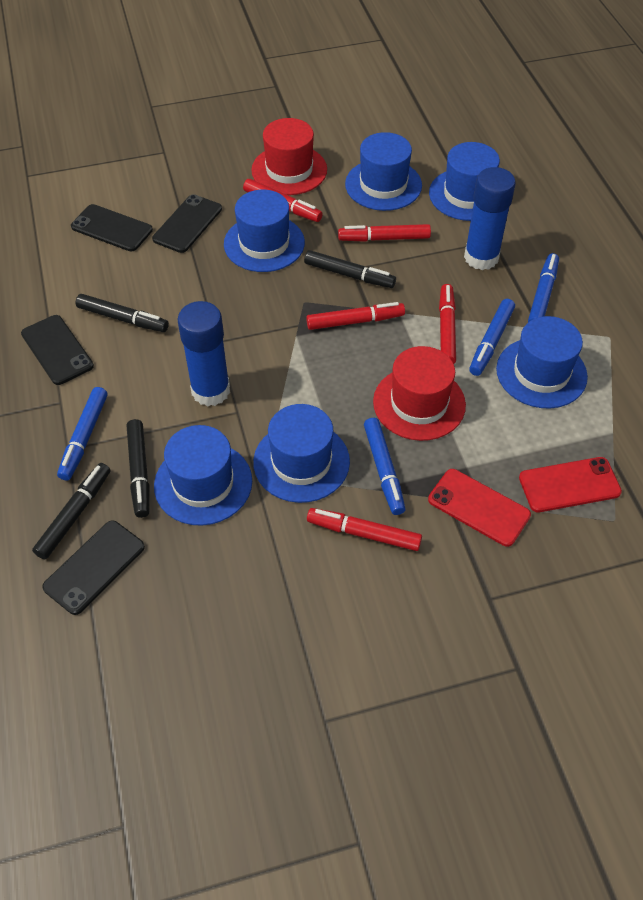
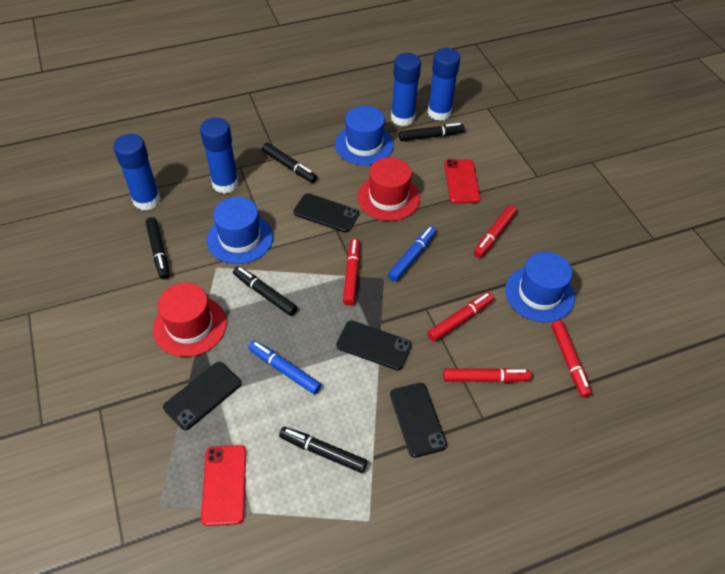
black marker: [32,463,110,559] [76,294,169,332] [127,419,149,518] [304,250,396,288] = 4 -> [145,217,170,279] [233,266,298,316] [262,143,317,183] [279,427,368,473] [399,123,465,141] = 5
blue glue stick: [178,301,230,407] [464,167,516,270] = 2 -> [113,134,161,211] [200,118,239,194] [391,53,421,126] [427,48,460,121] = 4
blue hat: [154,425,252,526] [224,190,305,272] [253,404,350,503] [345,132,422,211] [429,142,500,221] [496,316,588,408] = 6 -> [207,197,273,264] [335,106,394,165] [505,252,575,322] = 3
blue marker: [57,387,108,481] [364,418,406,515] [469,299,515,376] [528,253,559,322] = 4 -> [248,340,321,394] [388,226,436,281] = 2

